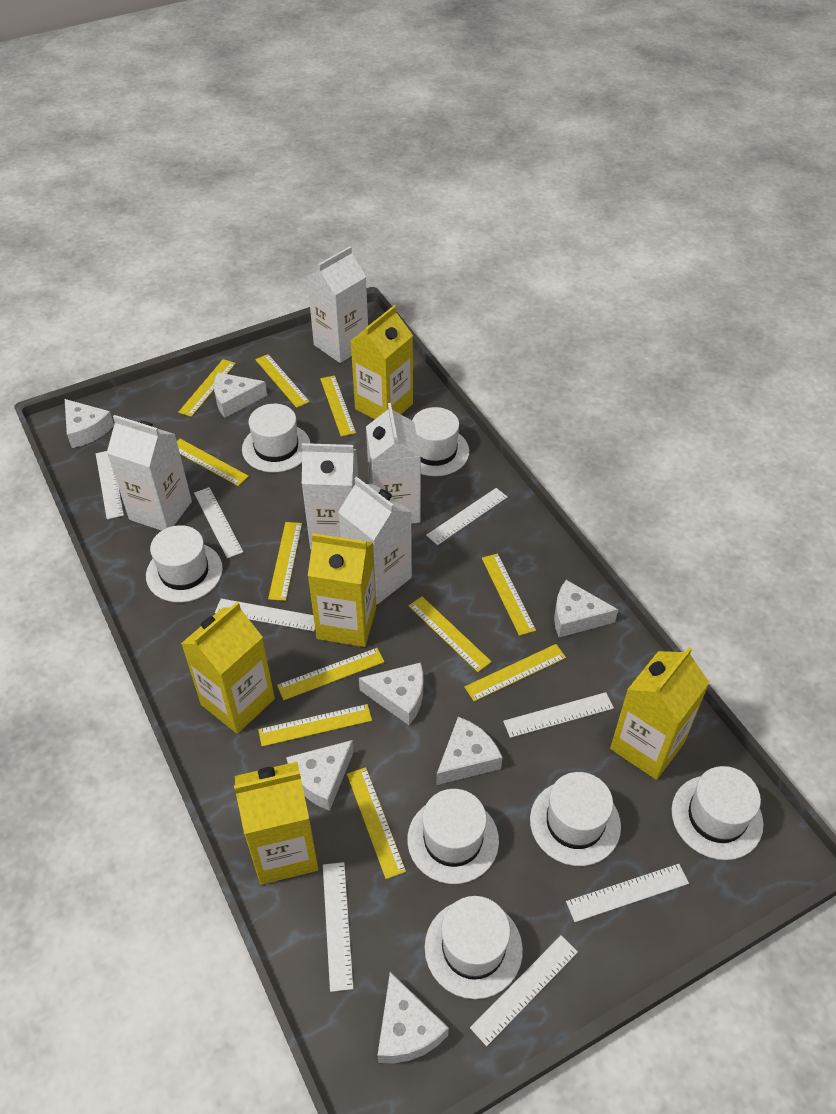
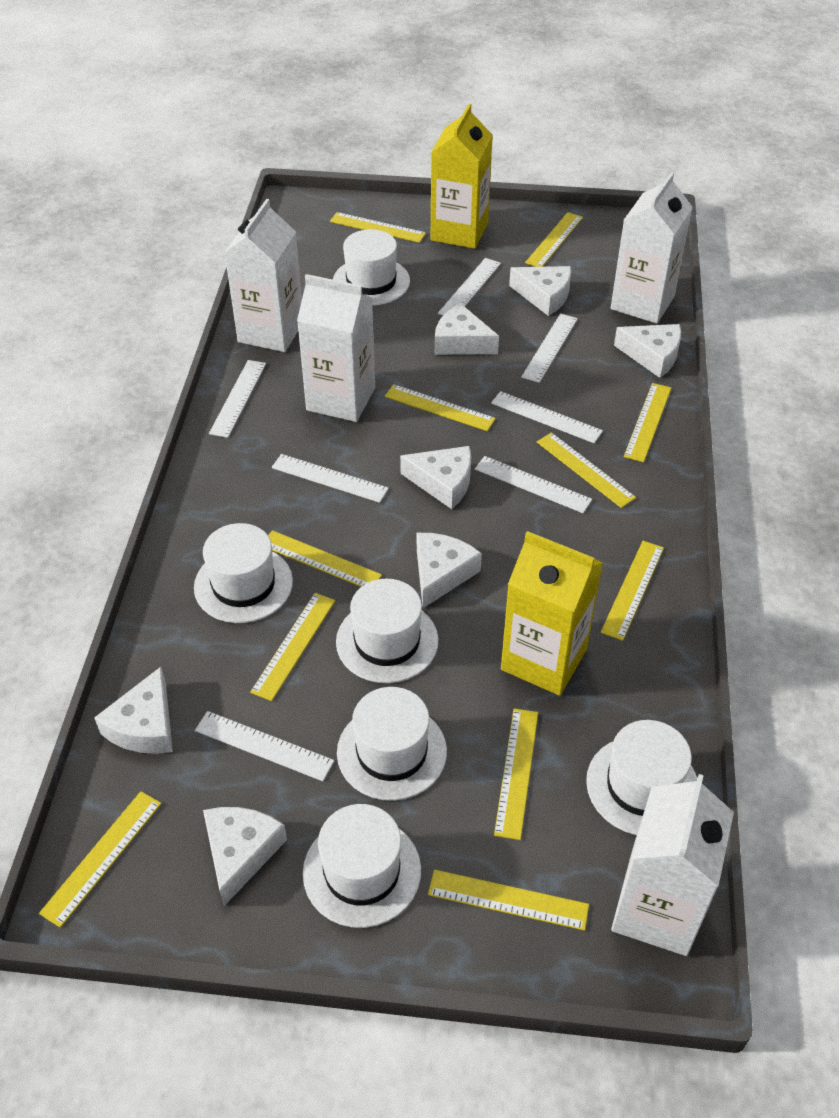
white carton: [107,415,192,531] [302,443,358,549] [307,246,368,363] [338,477,412,604] [366,403,421,524] = 5 -> [224,199,302,352] [297,274,375,422] [611,172,693,324] [611,774,734,956] = 4
white hat: [146,525,223,602] [242,404,311,472] [407,789,499,884] [412,407,469,476] [425,896,523,999] [530,772,621,866] [672,766,764,860] = 7 -> [194,523,293,623] [303,804,421,928] [333,229,410,305] [336,579,438,683] [337,687,447,801] [586,720,697,835] = 6
white ruler: [96,451,124,519] [194,487,243,558] [215,599,315,631] [323,862,353,992] [426,488,508,545] [470,935,578,1046] [503,692,614,738] [566,864,689,922] = 8 -> [195,711,334,781] [209,360,266,438] [272,454,389,503] [438,258,501,315] [475,456,592,513] [491,391,603,443] [521,313,578,383] = 7
yellow carton: [181,602,275,734] [234,762,318,885] [308,533,376,647] [351,305,413,420] [610,647,709,780] = 5 -> [431,104,493,249] [501,531,603,696] = 2

